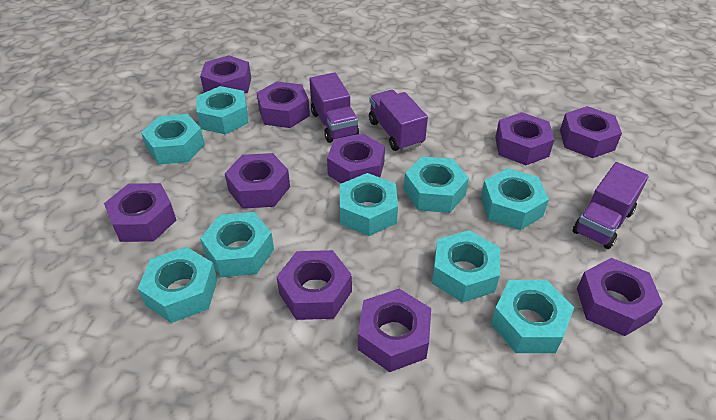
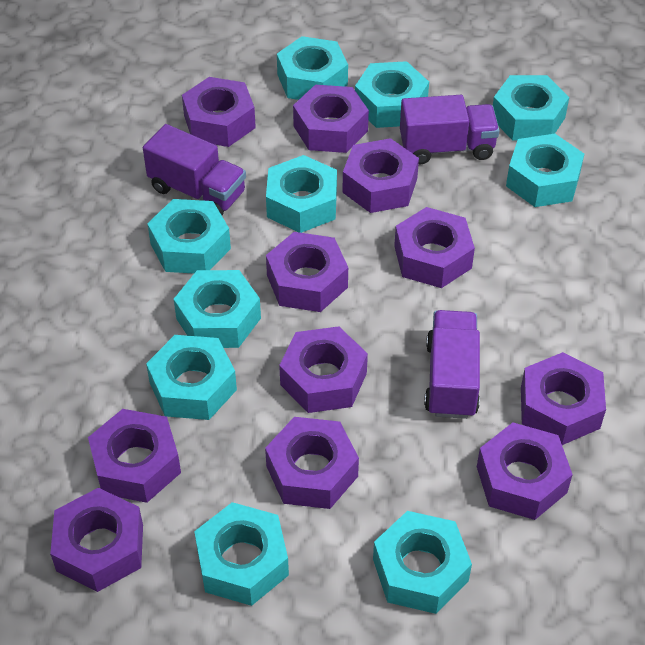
purple nut: [104,183,176,242] [200,55,251,93] [225,153,290,209] [257,81,310,128] [276,250,352,320] [327,133,385,183] [358,289,431,372] [495,112,554,165] [560,106,622,158] [577,258,663,336] = 10 -> [50,488,143,592] [88,409,181,503] [182,77,256,147] [265,417,359,509] [266,232,348,312] [279,326,368,413] [293,85,369,153] [342,138,419,213] [394,207,475,288] [477,422,573,520] [521,352,606,445] = 11
turquoise nut: [138,247,218,323] [141,114,205,164] [197,86,249,134] [200,212,274,277] [340,173,398,236] [404,156,469,213] [432,230,500,303] [481,168,549,230] [491,280,574,353] = 9 -> [146,335,237,420] [147,199,231,274] [174,270,261,348] [194,502,289,606] [266,155,337,233] [277,36,348,100] [355,61,429,128] [373,511,472,614] [493,75,569,141] [506,134,584,207] = 10

